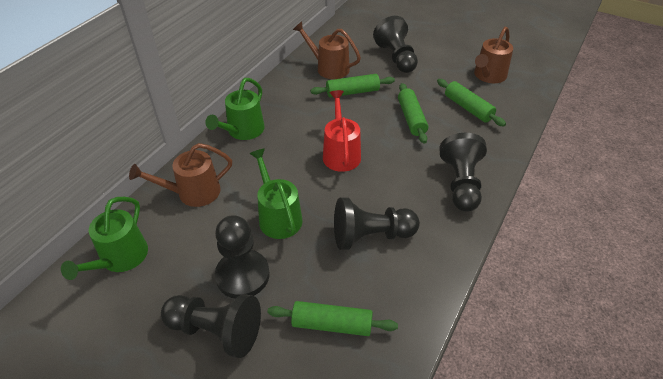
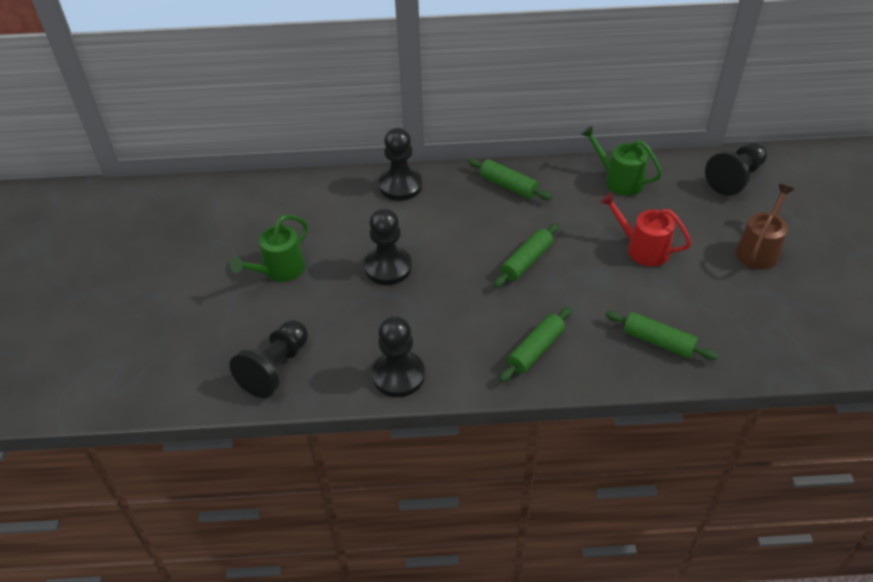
brown watering can: [129,143,232,207] [293,21,361,79] [474,27,513,83] = 3 -> [736,184,794,269] = 1
green watering can: [61,197,148,280] [205,78,265,140] [249,148,302,239] = 3 -> [230,215,308,282] [581,125,662,196] = 2

